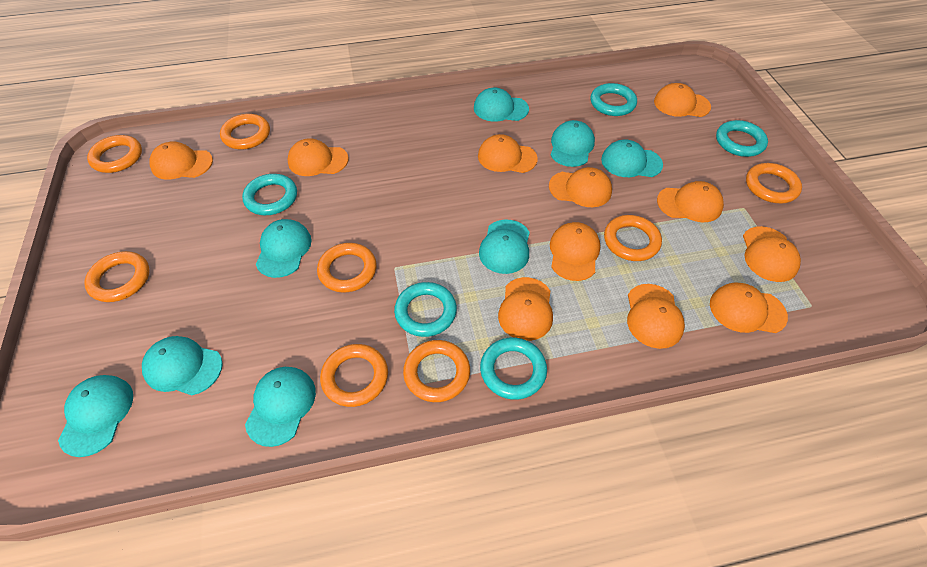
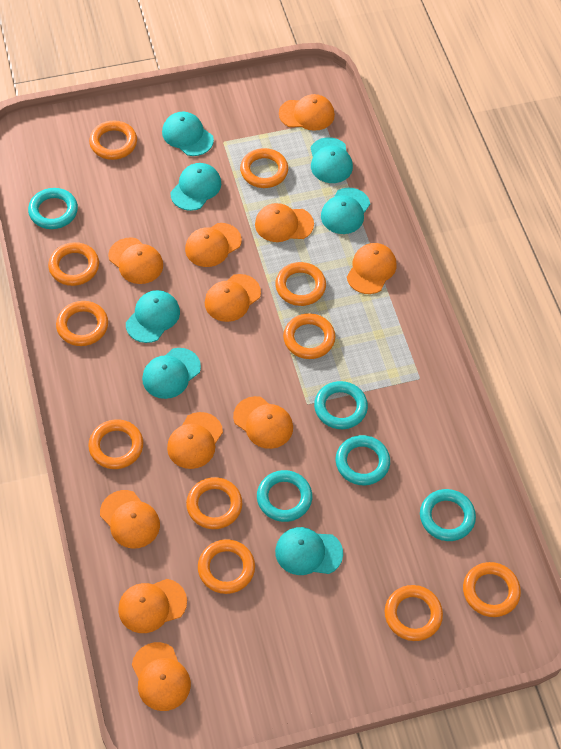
orange ring: [84,251,150,302] [87,135,142,173] [220,114,270,149] [317,243,377,293] [320,344,388,407] [403,340,470,402] [604,215,662,261] [746,163,802,204] = 8 -> [48,242,99,286] [56,301,108,346] [88,419,143,469] [89,121,137,160] [186,477,242,529] [198,539,255,594] [240,148,288,188] [275,262,326,306] [283,313,335,359] [385,585,443,641] [463,562,521,617] = 11
turquoise cap: [58,375,133,457] [142,336,223,395] [245,367,316,447] [256,219,312,278] [474,88,529,121] [479,220,530,274] [550,120,595,167] [601,140,663,177] = 8 -> [126,290,180,343] [142,348,201,399] [162,112,214,156] [171,163,221,211] [275,527,343,575] [311,137,353,183] [321,188,370,234] = 7

